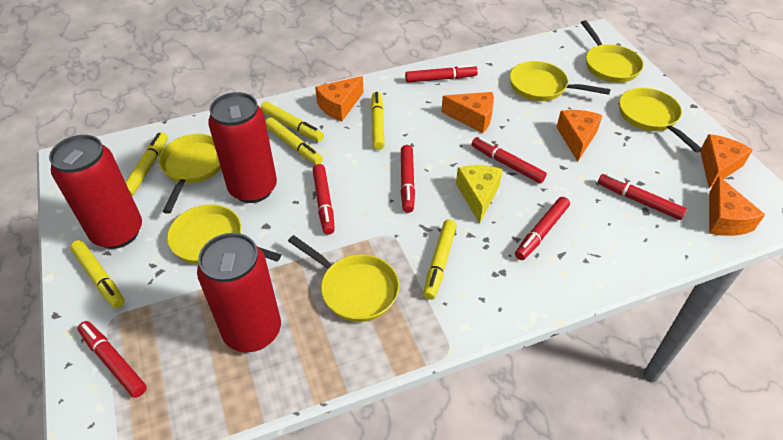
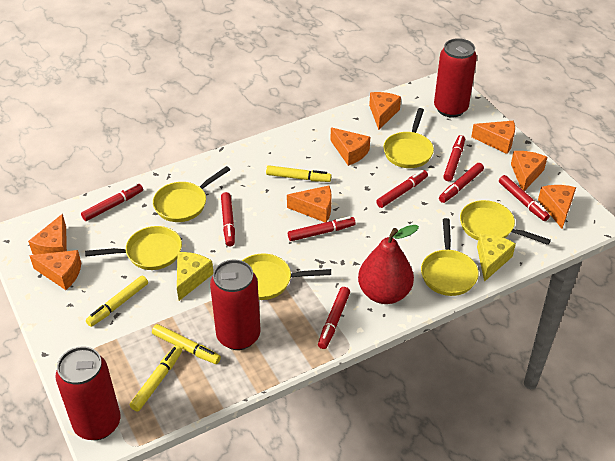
orange cheese: [315,76,364,121] [441,92,494,133] [557,110,603,162] [701,134,753,188] [709,176,765,236] = 5 -> [28,214,67,255] [29,250,81,290] [287,186,332,222] [330,127,370,166] [369,92,401,130] [471,121,515,154] [511,151,547,191] [538,185,576,229] = 8
red marker: [77,321,147,398] [313,164,335,235] [401,145,415,213] [405,65,478,83] [472,137,547,183] [515,197,570,260] [598,174,687,220] = 7 -> [81,184,143,221] [221,192,235,246] [288,216,355,241] [318,287,350,349] [376,170,428,208] [439,163,484,203] [443,135,465,181] [499,175,550,221] = 8
red pear: none = 0 -> [358,225,419,304] = 1
yellow cheese: [456,165,503,223] = 1 -> [177,252,213,301] [477,234,516,282] = 2
yellow marker: [70,240,125,308] [126,132,168,196] [260,102,324,142] [265,118,323,165] [371,92,385,150] [423,219,457,300] = 6 -> [86,276,148,327] [129,345,182,412] [152,324,221,364] [266,165,332,182] = 4

